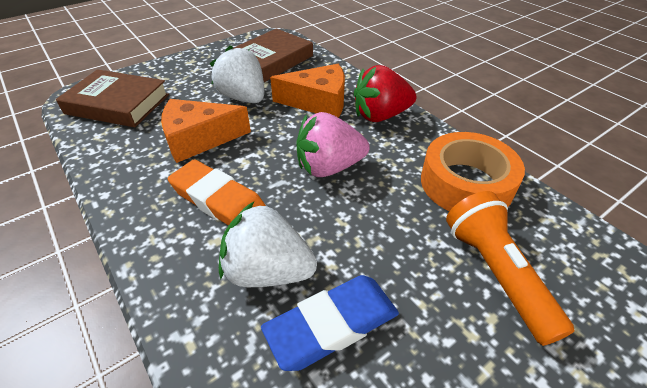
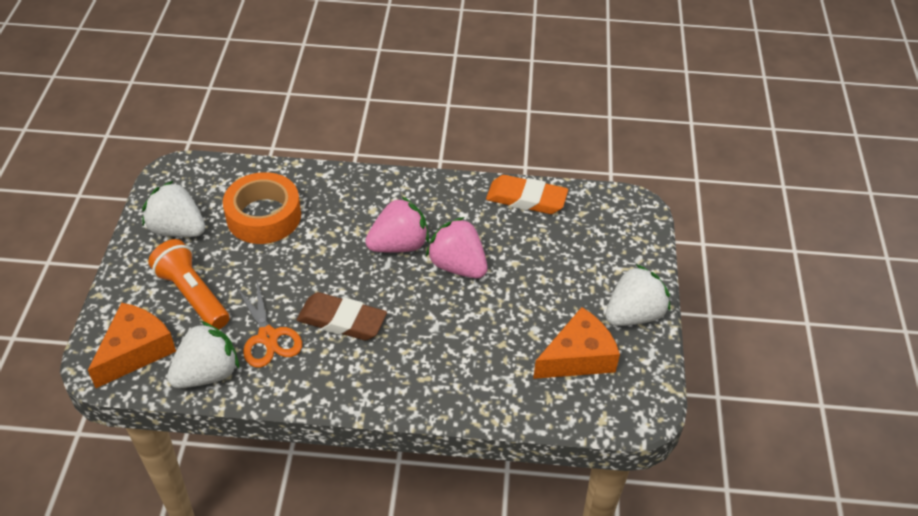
blue eraser: [261,275,399,371] = 1 -> none = 0
brown book: [56,69,169,127] [233,28,313,82] = 2 -> none = 0
brown eraser: none = 0 -> [297,292,387,340] = 1
orange scissors: none = 0 -> [236,280,302,368] = 1
pink strawberry: [296,112,370,177] = 1 -> [365,197,429,253] [426,217,487,278] = 2
red strawberry: [354,65,416,122] = 1 -> none = 0
white strawberry: [210,45,264,103] [219,202,317,287] = 2 -> [142,181,205,237] [167,321,239,388] [605,264,670,326] = 3

